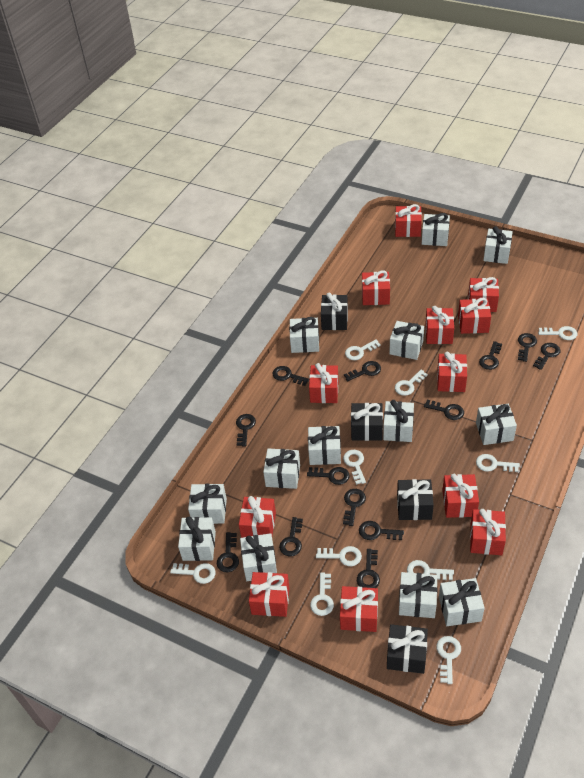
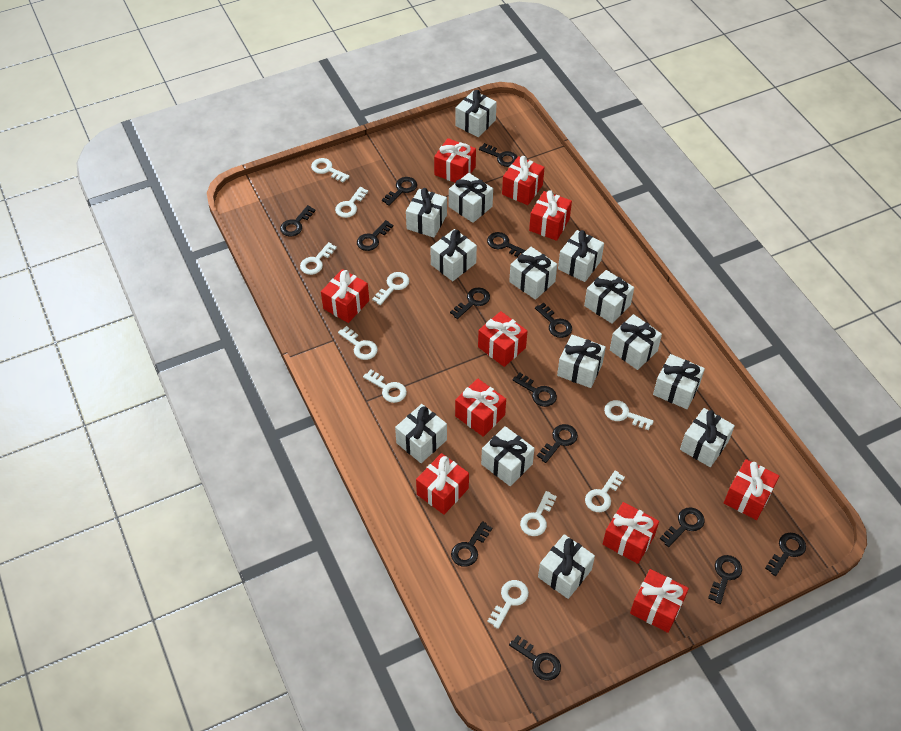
black gift: [321,292,348,330] [351,403,383,441] [387,624,428,674] [397,479,434,520] = 4 -> none = 0
black key: [217,532,239,572] [236,414,256,447] [272,366,309,386] [279,517,303,556] [307,467,350,485] [343,489,366,526] [344,361,381,381] [357,549,380,588] [359,521,404,540] [424,400,464,420] [479,341,502,370] [518,333,537,362] [533,343,560,370] = 13 -> [280,205,316,236] [357,220,393,251] [382,177,417,206] [450,287,490,319] [451,521,492,567] [479,143,517,167] [487,232,526,257] [509,635,561,681] [512,373,557,407] [535,303,572,338] [537,424,578,463] [660,507,705,547] [708,555,742,604] [765,533,806,576] = 14
red gift: [239,496,276,538] [249,572,290,617] [309,363,338,403] [340,586,378,632] [362,270,390,305] [395,204,422,237] [425,306,454,344] [437,352,467,392] [442,474,479,518] [458,298,491,334] [468,277,499,312] [470,509,506,555] = 12 -> [321,269,369,323] [416,453,469,515] [434,138,476,183] [455,378,506,437] [478,311,527,367] [502,156,545,205] [529,190,572,241] [603,502,659,564] [630,569,689,633] [724,459,779,520] = 10
white gift: [178,517,216,561] [188,484,227,524] [240,533,277,581] [263,448,300,489] [289,317,319,353] [308,426,341,465] [383,400,414,442] [389,321,424,360] [399,572,438,618] [422,213,450,246] [439,578,485,626] [476,404,517,445] [483,226,513,264] = 13 -> [395,404,447,463] [406,188,447,238] [430,229,477,281] [449,173,493,223] [456,90,497,137] [481,426,535,486] [509,247,557,300] [538,534,595,599] [557,335,606,388] [558,230,604,282] [584,270,634,324] [610,314,662,370] [653,354,705,409] [680,408,735,467] = 14

